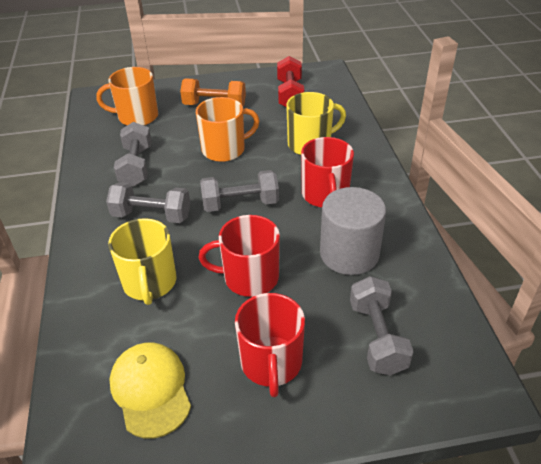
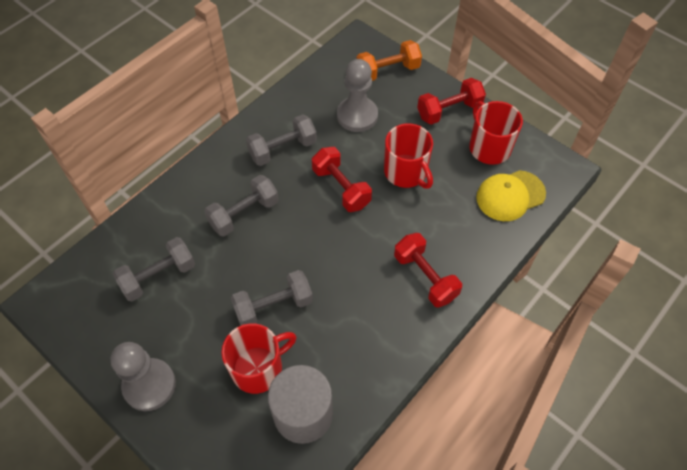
grey pawn: none = 0 -> [111,342,176,411] [337,59,378,132] = 2
orange mug: [96,67,158,126] [196,97,260,162] = 2 -> none = 0
red dumbbell: [277,56,304,107] = 1 -> [312,147,372,212] [394,233,462,308] [417,78,486,125] = 3
yellow mug: [108,218,177,305] [286,92,346,155] = 2 -> none = 0

